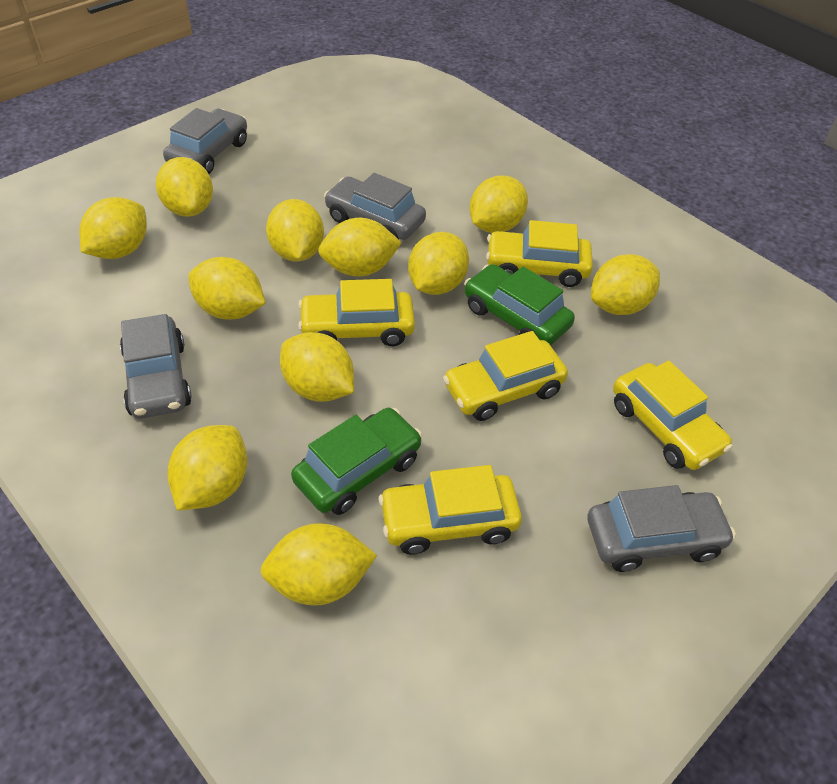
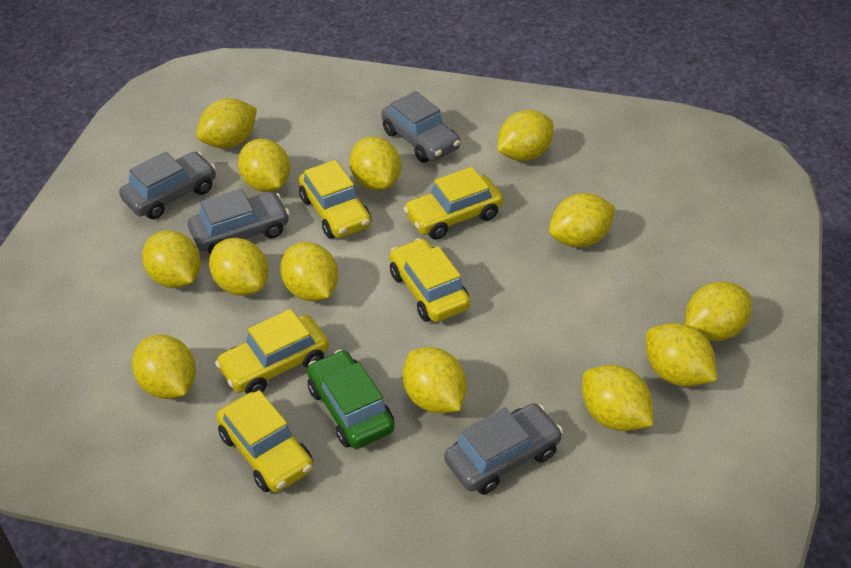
green car: [291,408,422,515] [464,264,575,345] = 2 -> [307,350,394,449] = 1
yellow lemon: [79,197,147,259] [156,157,213,217] [167,425,247,511] [188,257,266,319] [260,523,377,606] [266,199,324,262] [280,332,354,402] [318,218,402,276] [408,232,469,295] [469,175,528,233] [591,254,660,315] = 11 -> [132,335,196,399] [142,230,201,288] [197,98,257,149] [209,238,268,296] [238,139,290,192] [280,242,338,301] [350,136,401,191] [402,347,467,413] [497,110,554,161] [549,193,615,247] [582,365,653,431] [646,323,717,386] [685,282,752,341] = 13

